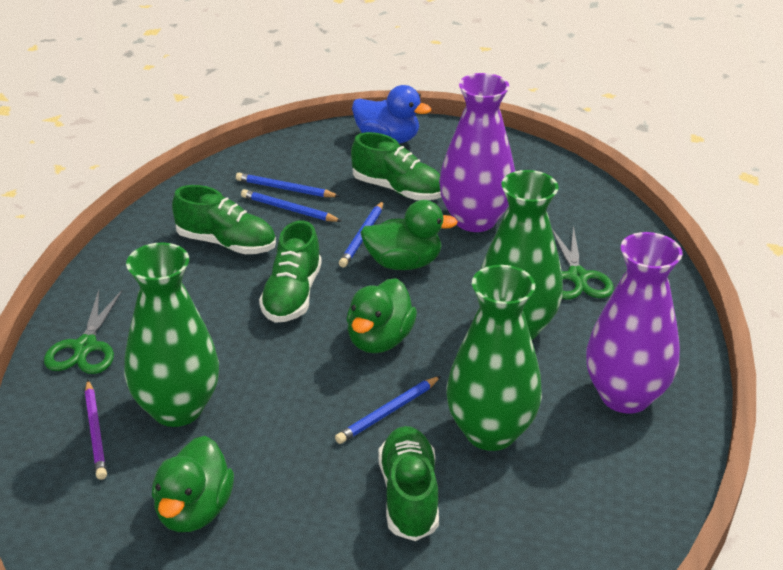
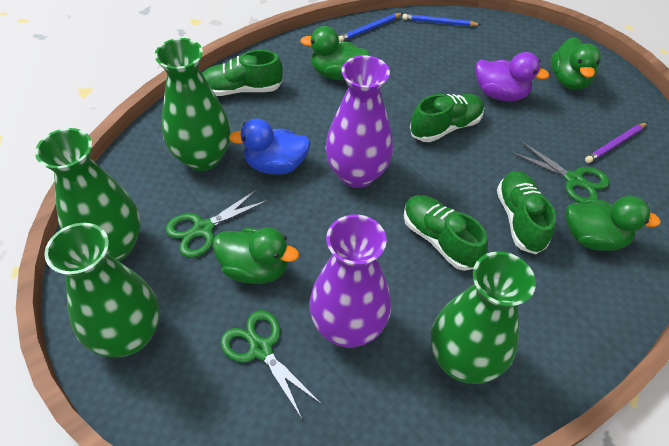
blue pencil: [236,173,340,197] [241,189,341,222] [335,376,441,444] [339,201,384,267] = 4 -> [339,13,403,41] [402,14,481,27] = 2
green duck: [152,436,234,532] [346,278,417,353] [360,200,458,270] = 3 -> [213,227,299,284] [300,26,370,80] [551,37,601,90] [566,196,661,251] = 4
green scissors: [44,290,123,374] [552,226,614,300] = 2 -> [166,189,269,258] [220,310,321,418] [511,141,610,203] = 3
green vase: [124,242,219,427] [446,265,542,451] [478,170,563,340] = 3 -> [35,128,141,261] [44,223,159,357] [155,38,231,171] [431,251,536,384] = 4
purple duck: none = 0 -> [476,52,549,101] = 1

